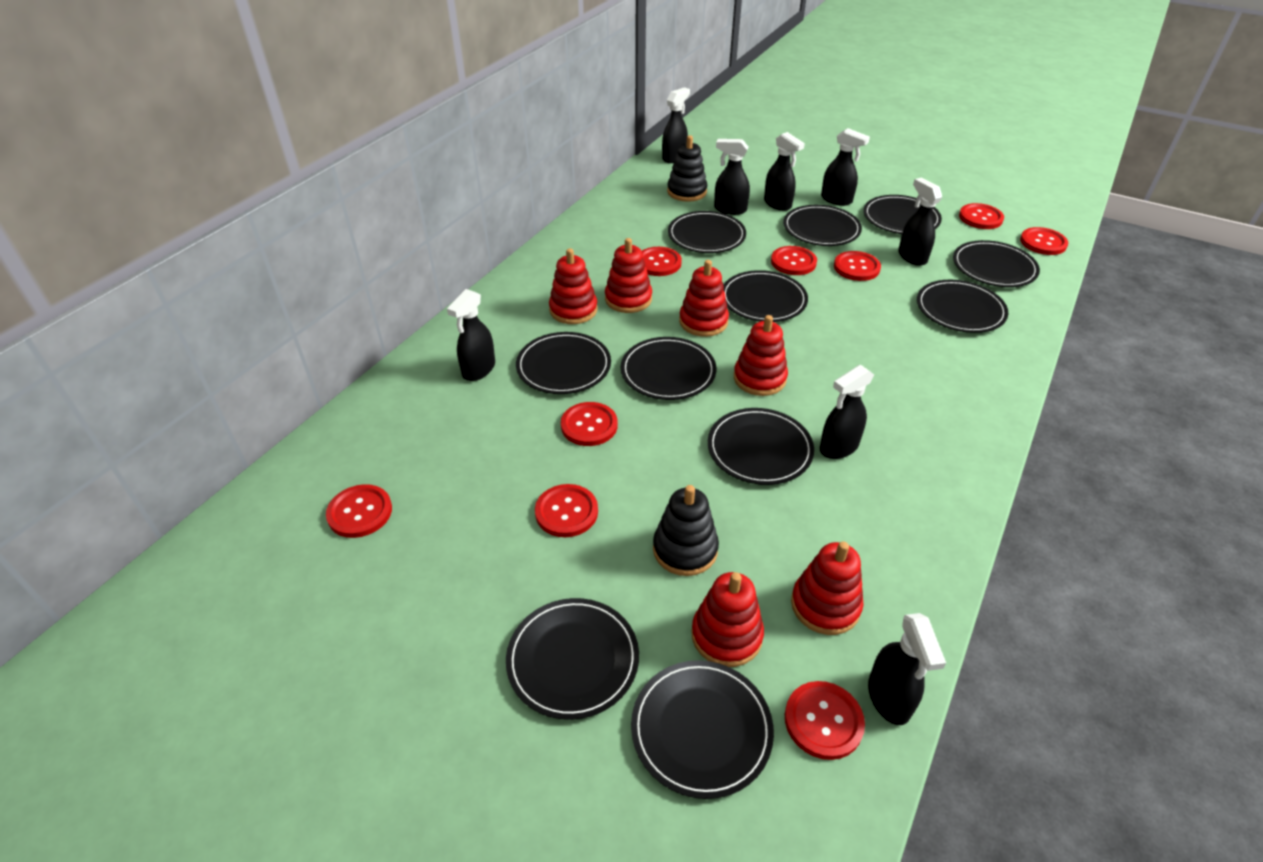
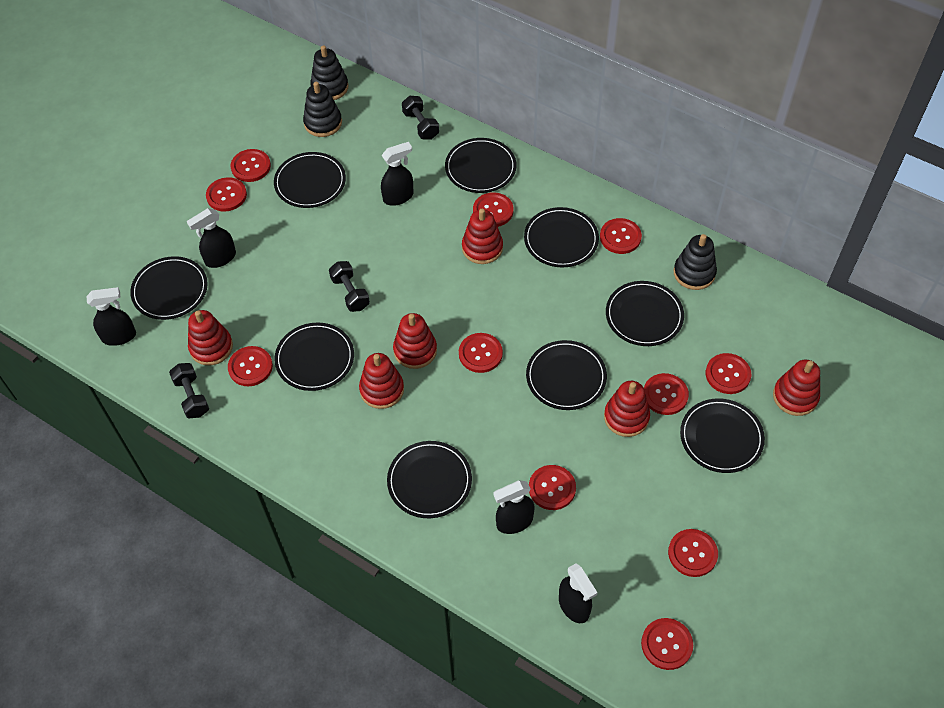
black dumbbell: none = 0 -> [169,363,209,418] [329,261,370,312] [402,96,439,140] = 3
black plate: [506,598,639,720] [516,332,611,394] [621,337,716,400] [631,660,774,799] [668,211,746,253] [708,408,814,485] [723,270,808,322] [783,205,862,246] [863,195,942,234] [917,280,1008,333] [953,240,1040,287] = 11 -> [130,256,208,320] [274,152,346,208] [275,322,354,391] [387,441,472,518] [445,138,517,193] [524,207,599,267] [526,340,607,410] [606,281,684,346] [680,398,765,473] = 9
black spray bottle: [447,289,495,381] [662,87,690,163] [714,139,750,215] [764,132,805,211] [820,365,874,459] [821,128,870,206] [868,613,946,725] [898,178,942,266] = 8 -> [87,287,136,346] [187,208,236,268] [381,142,414,206] [493,480,535,534] [559,563,598,623] = 5
black stacking toy: [653,485,719,576] [667,135,707,202] = 2 -> [303,82,342,137] [310,45,348,100] [674,234,717,290] = 3
red button: [326,484,392,538] [535,484,598,537] [561,402,618,446] [642,247,682,276] [771,246,817,275] [785,681,865,760] [834,251,881,281] [959,203,1004,229] [1020,227,1068,255] = 9 -> [206,177,247,211] [228,346,273,386] [231,149,271,182] [459,333,503,373] [473,192,514,227] [529,465,576,510] [600,218,642,254] [641,618,693,670] [644,373,689,415] [668,529,718,577] [706,353,751,394] = 11

